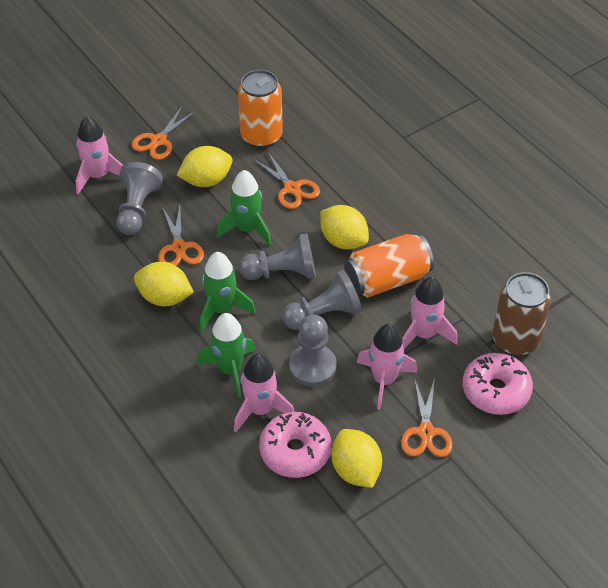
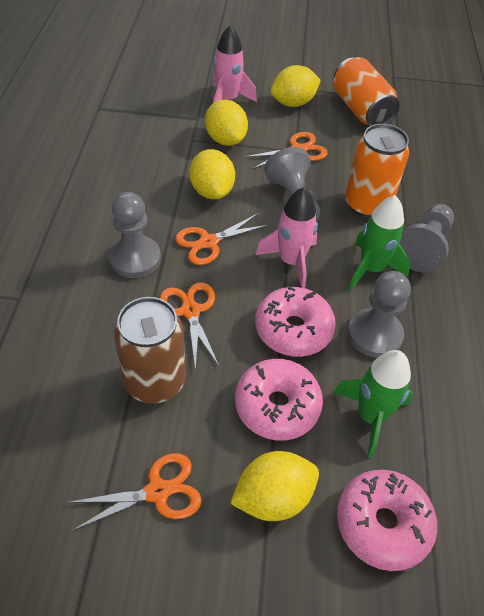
green rocket: [197,313,255,398] [200,252,256,332] [217,170,272,246] = 3 -> [333,350,413,458] [349,195,411,290] = 2
pink donut: [259,412,331,478] [462,353,533,415] = 2 -> [235,359,323,441] [255,286,336,357] [337,470,437,571] = 3
pink rocket: [76,116,123,194] [234,354,294,432] [356,324,417,410] [402,277,458,349] = 4 -> [212,25,257,103] [256,187,318,288] = 2

